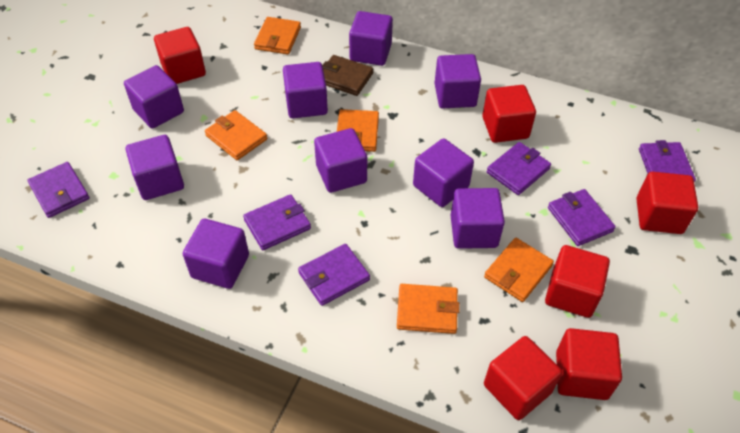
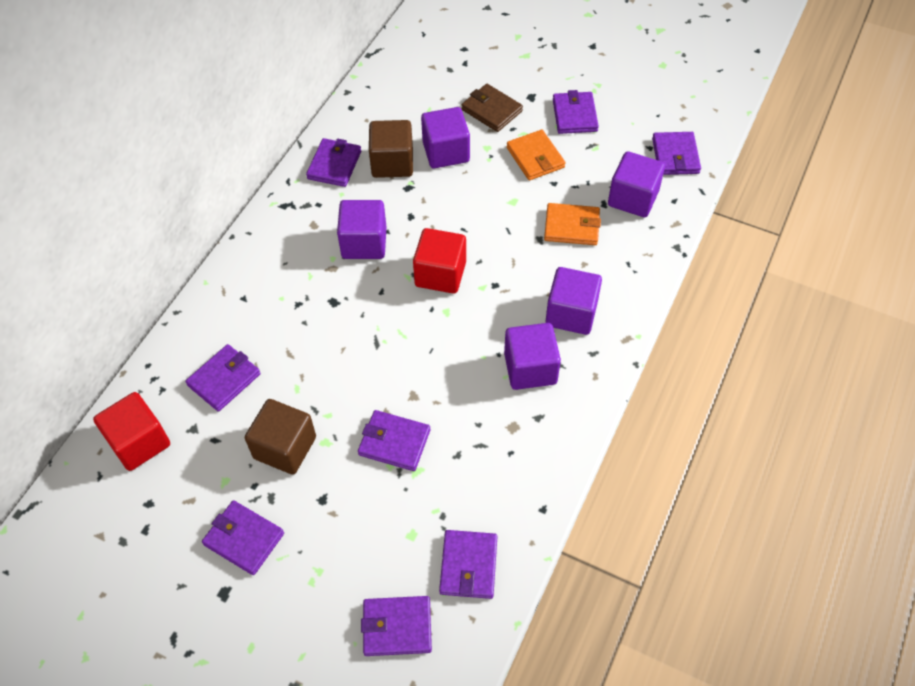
brown cube: none = 0 -> [245,399,316,475] [369,120,413,178] = 2
orange wallet: [205,110,267,160] [254,17,301,55] [337,109,379,152] [397,284,460,334] [484,238,554,302] = 5 -> [507,130,565,180] [544,203,601,245] = 2
purple cube: [124,65,184,129] [126,135,184,200] [183,219,249,289] [283,62,328,118] [314,128,367,193] [349,11,393,66] [413,138,474,207] [435,54,481,108] [451,188,505,249] = 9 -> [337,200,387,259] [421,107,470,168] [504,323,561,390] [546,267,602,335] [608,151,665,217] = 5
purple wallet: [27,162,89,218] [243,194,311,250] [298,244,370,306] [487,142,551,195] [548,189,616,246] [639,140,696,182] = 6 -> [185,344,261,412] [202,500,284,575] [306,138,361,187] [358,410,430,471] [361,596,432,656] [439,530,498,599] [553,90,599,134] [652,132,701,175] = 8
red cube: [154,27,206,84] [482,85,536,143] [484,336,562,420] [545,245,610,318] [556,328,622,400] [637,172,698,234] = 6 -> [93,392,170,471] [413,228,466,294] = 2

